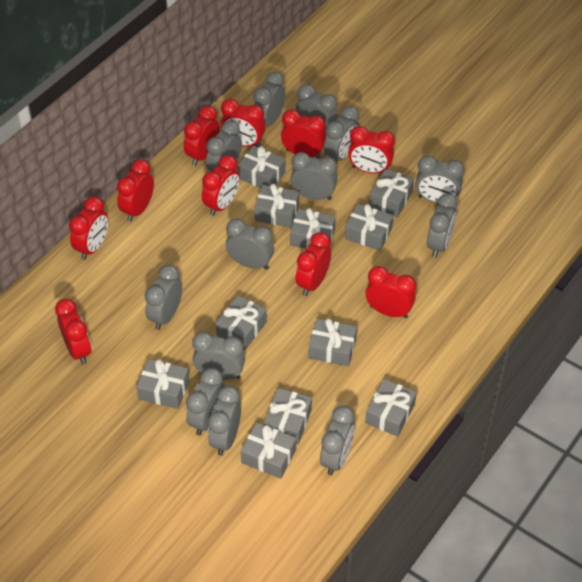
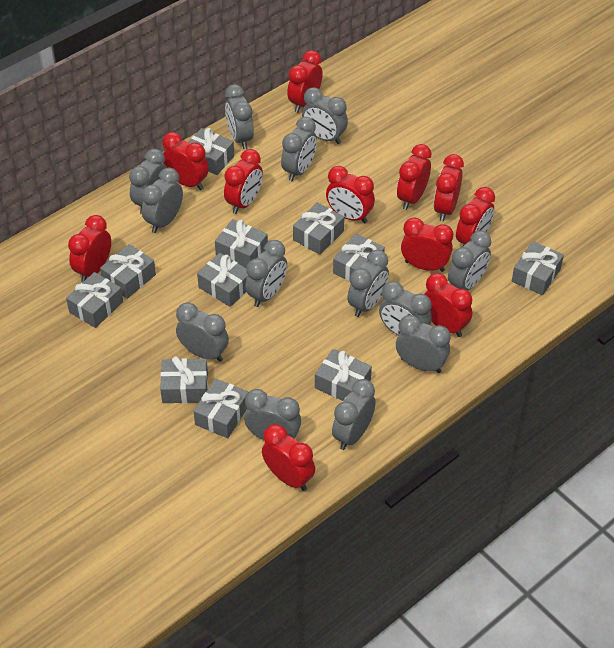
red clock: [55,299,92,365] [69,196,108,260] [117,159,154,222] [184,106,220,166] [202,155,240,216] [221,99,266,147] [281,109,326,159] [295,232,331,296] [348,126,395,173] [366,266,416,318] = 10 -> [68,215,111,282] [162,132,209,190] [224,149,263,214] [262,424,315,491] [287,50,323,113] [326,166,375,223] [397,144,431,210] [401,217,453,272] [424,273,472,337] [434,154,464,221] [456,187,495,246] = 11

